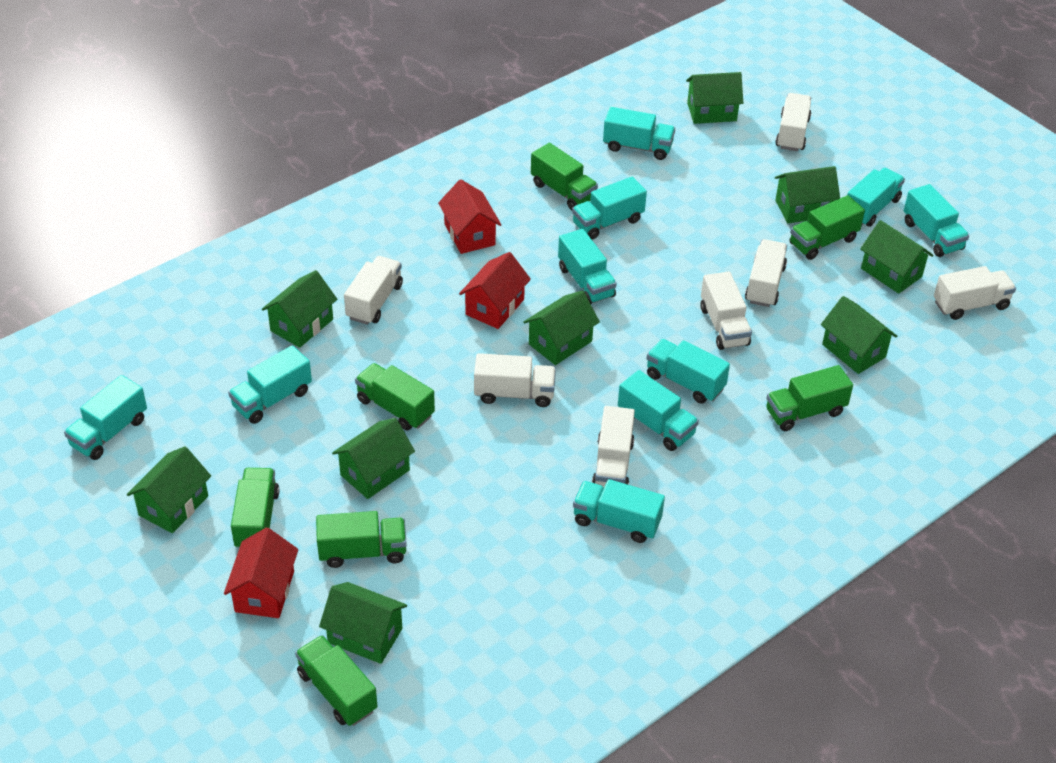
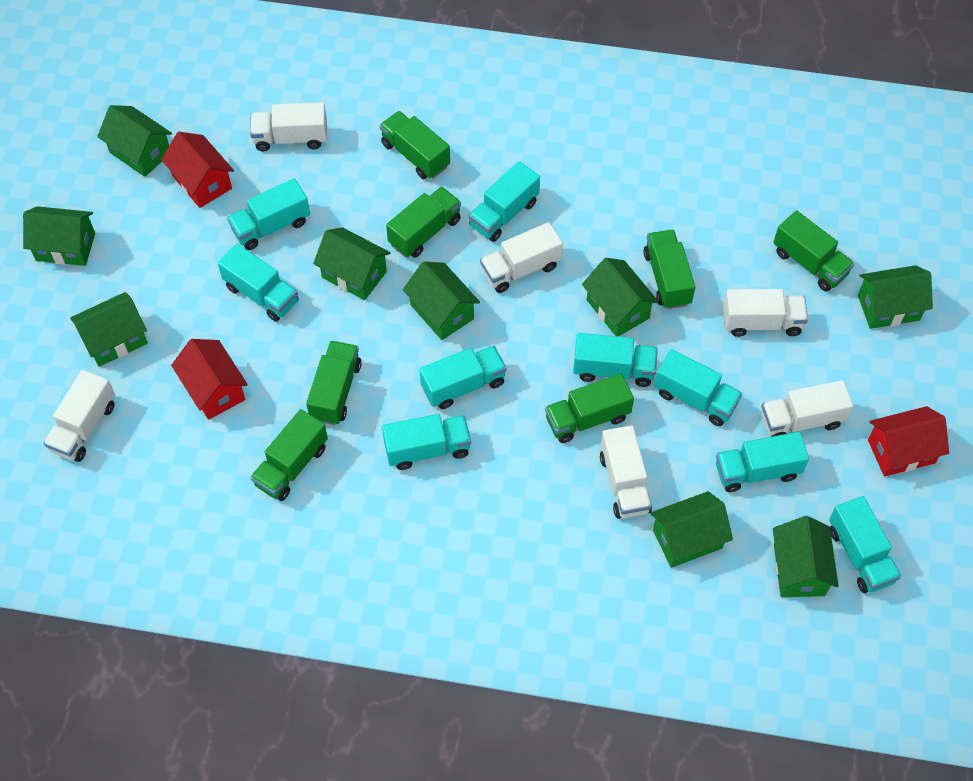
turquoise truck: [64,375,147,460] [228,345,312,424] [558,229,617,304] [572,177,647,240] [573,479,665,543] [603,107,675,160] [618,370,699,451] [647,339,730,404] [847,168,905,227] [904,184,969,257] = 10 -> [218,244,299,322] [227,178,310,250] [382,414,471,470] [420,346,507,409] [469,161,540,242] [573,333,658,387] [654,349,742,426] [716,432,809,492] [829,496,901,593] = 9
white truck: [344,256,403,325] [474,353,556,407] [592,406,635,487] [700,271,752,350] [745,239,787,307] [775,93,811,151] [934,266,1016,320] = 7 -> [43,370,115,462] [250,102,327,151] [480,222,563,293] [600,425,652,519] [723,289,808,337] [761,380,853,437] = 6

